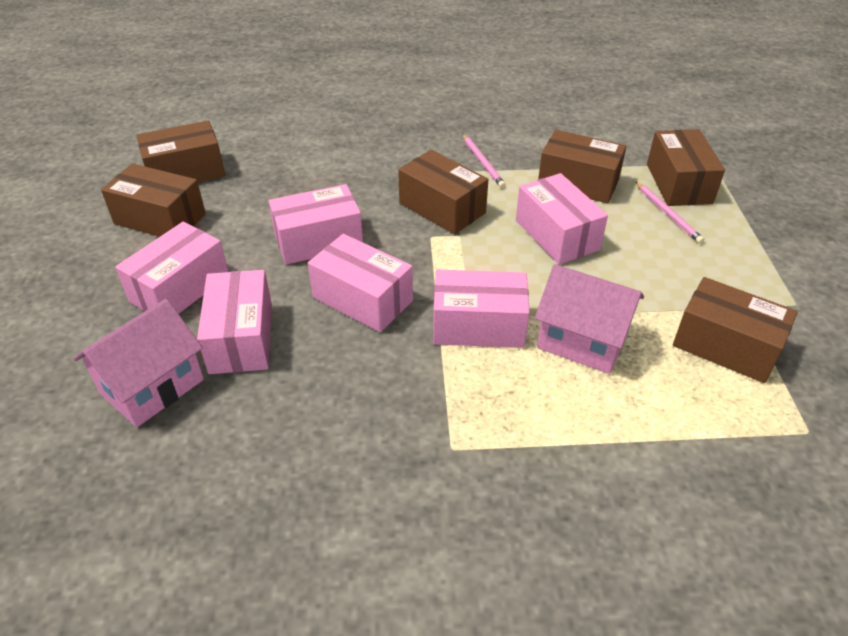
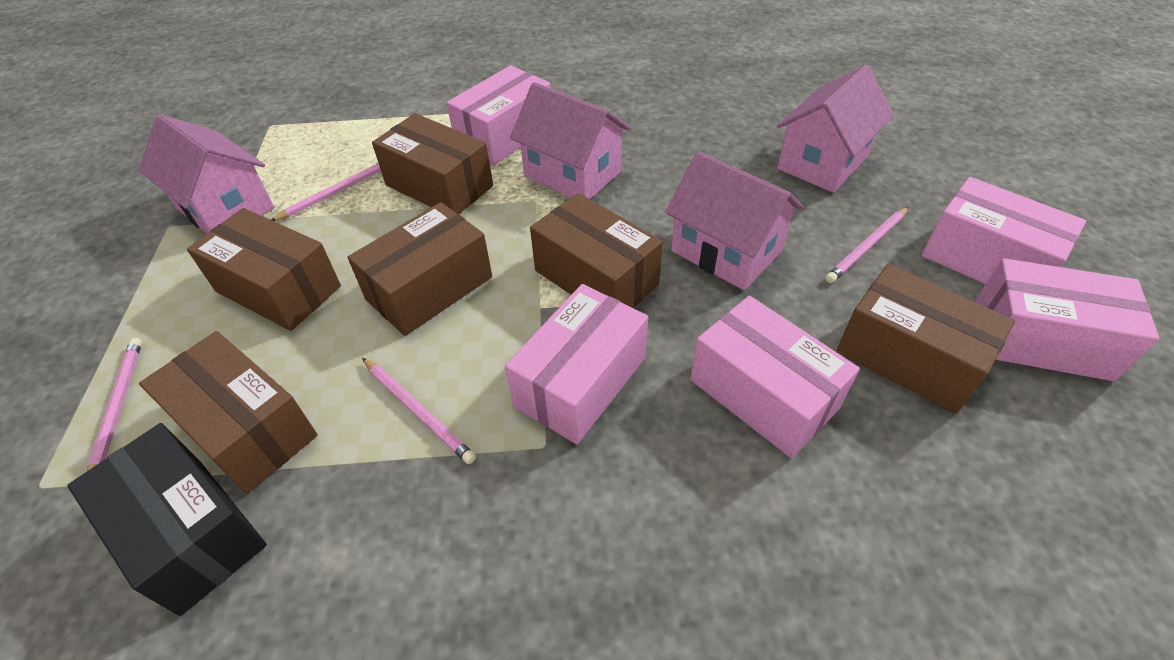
black box: none = 0 -> [67,423,267,616] = 1
pink box: [115,222,228,314] [197,270,272,374] [269,184,363,265] [308,234,413,332] [433,270,530,348] [516,173,608,265] = 6 -> [446,65,551,165] [505,284,648,444] [690,296,860,458] [921,177,1086,284] [974,258,1160,381] = 5
pink house: [74,299,204,427] [535,264,644,374] = 2 -> [139,114,274,233] [510,82,631,199] [665,151,804,290] [777,65,894,193] = 4
pink pencil: [463,134,506,188] [635,181,704,244] = 2 -> [87,338,142,471] [272,163,381,221] [362,358,476,464] [825,207,908,283] = 4

